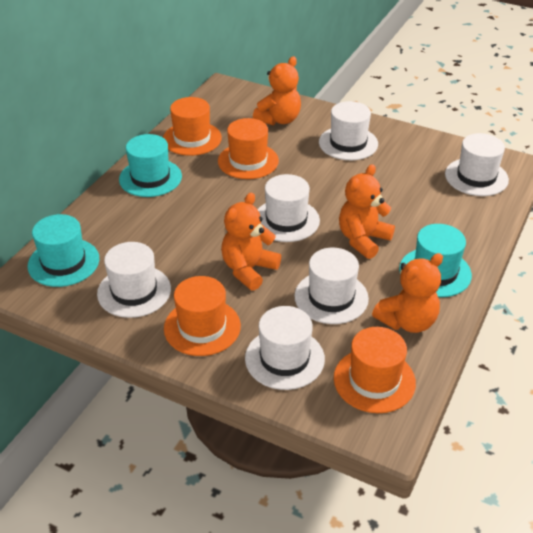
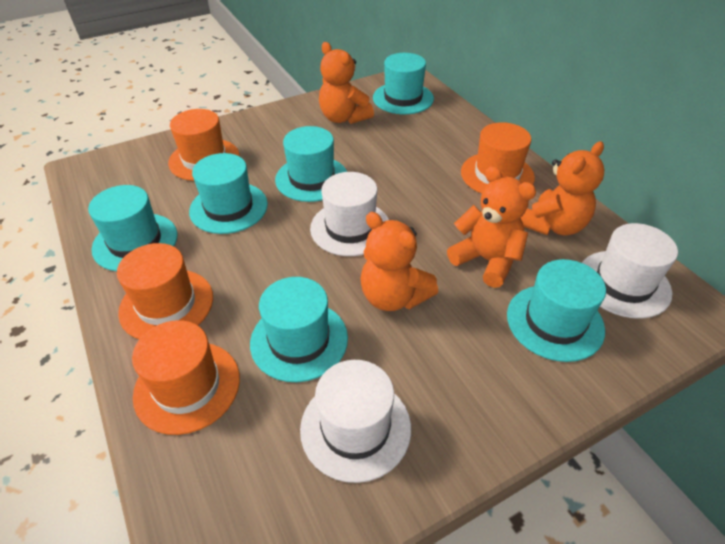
turquoise hat: [28,214,99,287] [119,134,182,197] [399,224,472,297] = 3 -> [88,185,178,271] [189,153,268,234] [250,277,348,382] [275,126,347,202] [373,53,434,114] [507,259,606,362] = 6
white hat: [97,242,171,318] [245,306,325,390] [257,174,320,242] [294,248,369,324] [319,101,378,160] [445,133,509,196] = 6 -> [300,360,411,483] [310,172,389,256] [582,223,678,319] = 3

